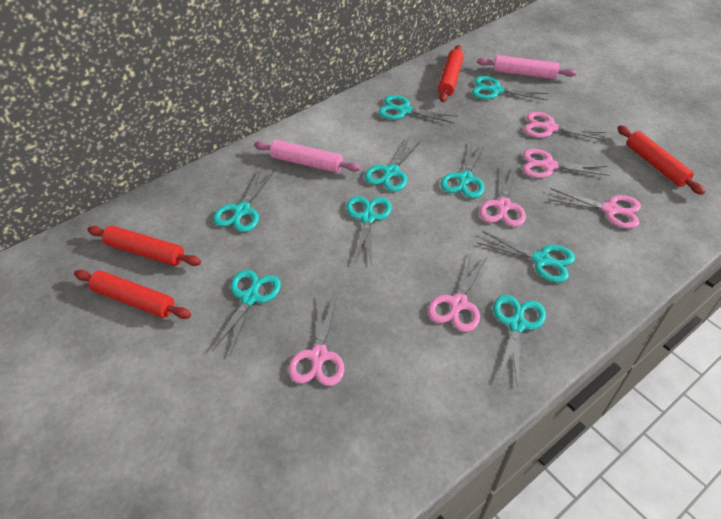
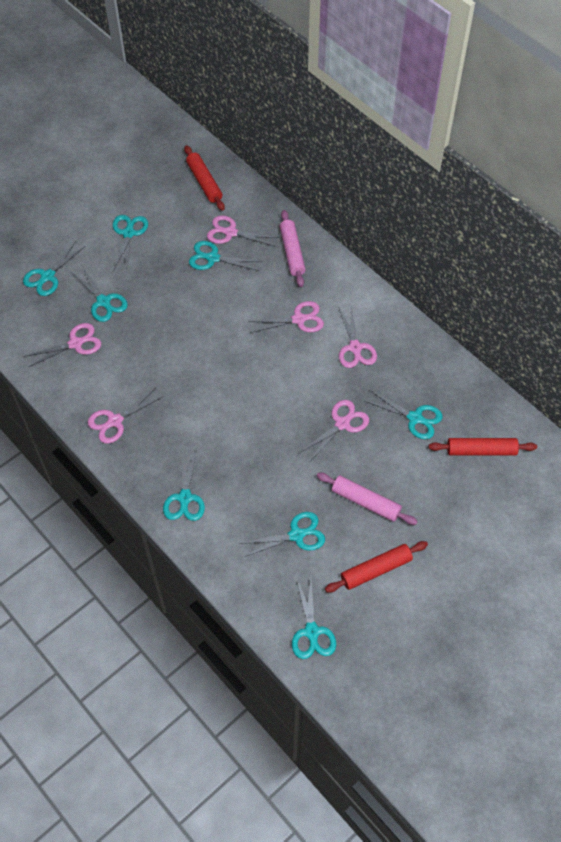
red rolling pin: [74,270,191,319] [87,225,201,266] [438,45,464,102] [617,125,705,195] = 4 -> [184,145,225,211] [325,541,428,593] [428,438,537,456] = 3
turquoise scissors: [212,270,281,355] [213,169,274,232] [346,196,392,265] [365,137,422,192] [378,95,458,124] [441,141,486,198] [472,76,548,101] [477,231,575,283] [493,295,546,387] = 9 -> [23,241,85,296] [71,266,128,322] [113,215,148,272] [163,448,205,521] [189,241,262,271] [240,512,325,557] [292,577,336,659] [365,390,443,439] = 8

